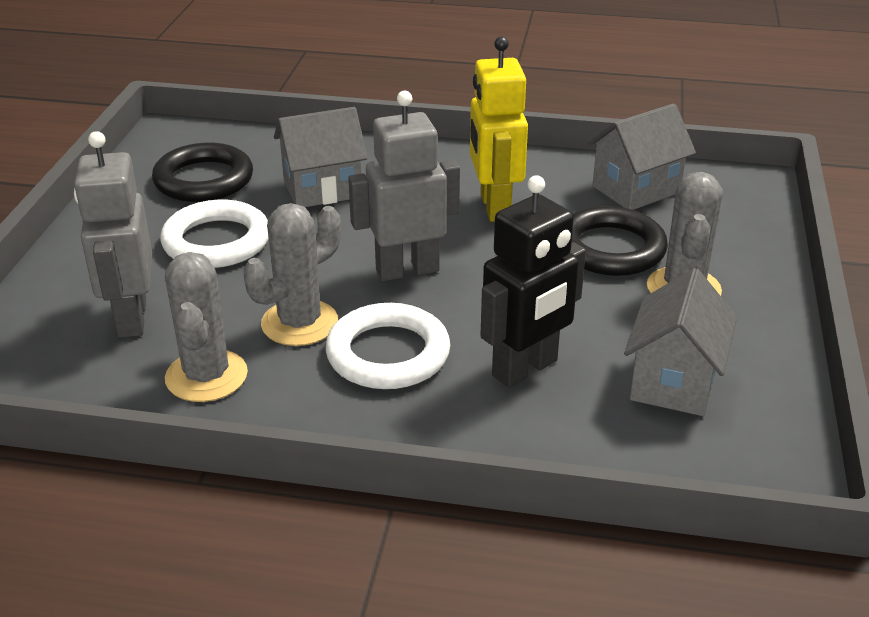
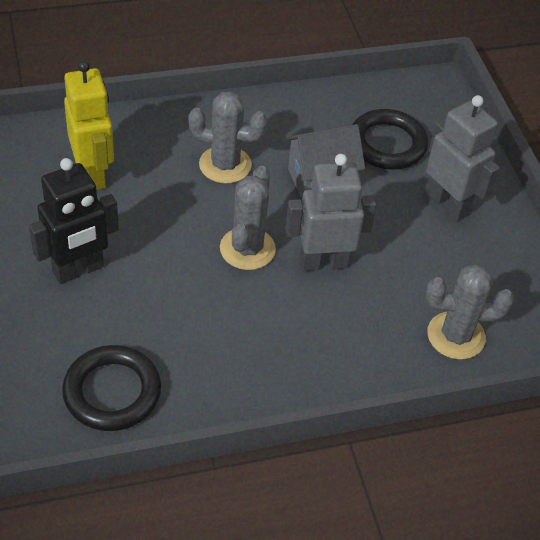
grey house: [274,107,368,207] [588,103,696,210] [624,268,737,416] = 3 -> [285,124,365,199] = 1
white ring: [160,200,269,268] [325,303,450,389] = 2 -> none = 0

